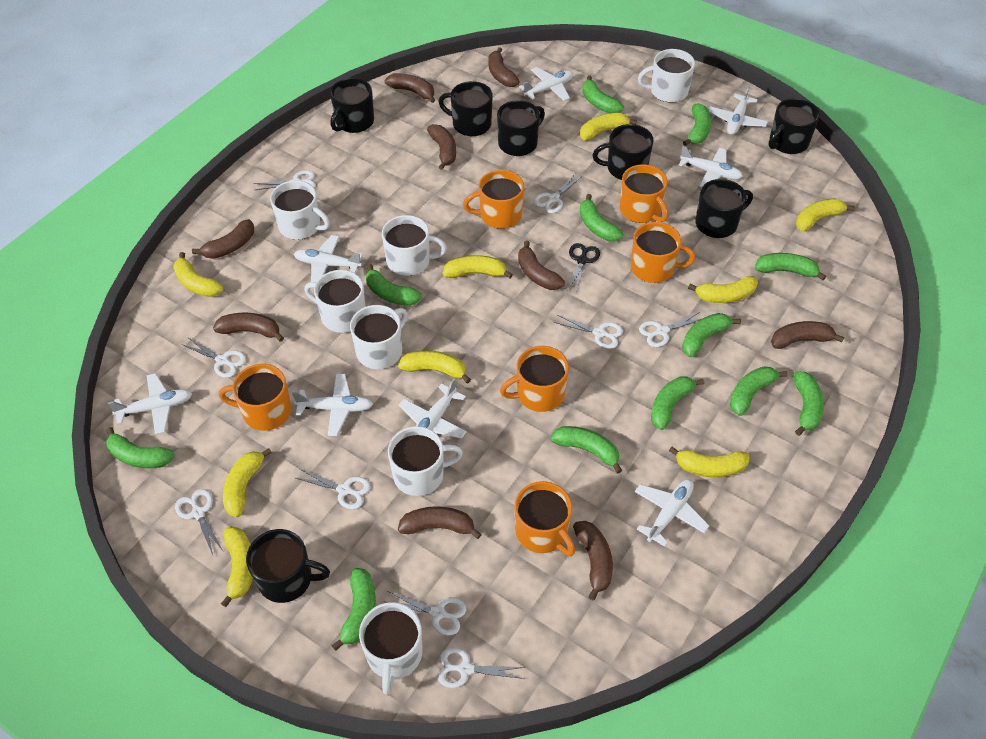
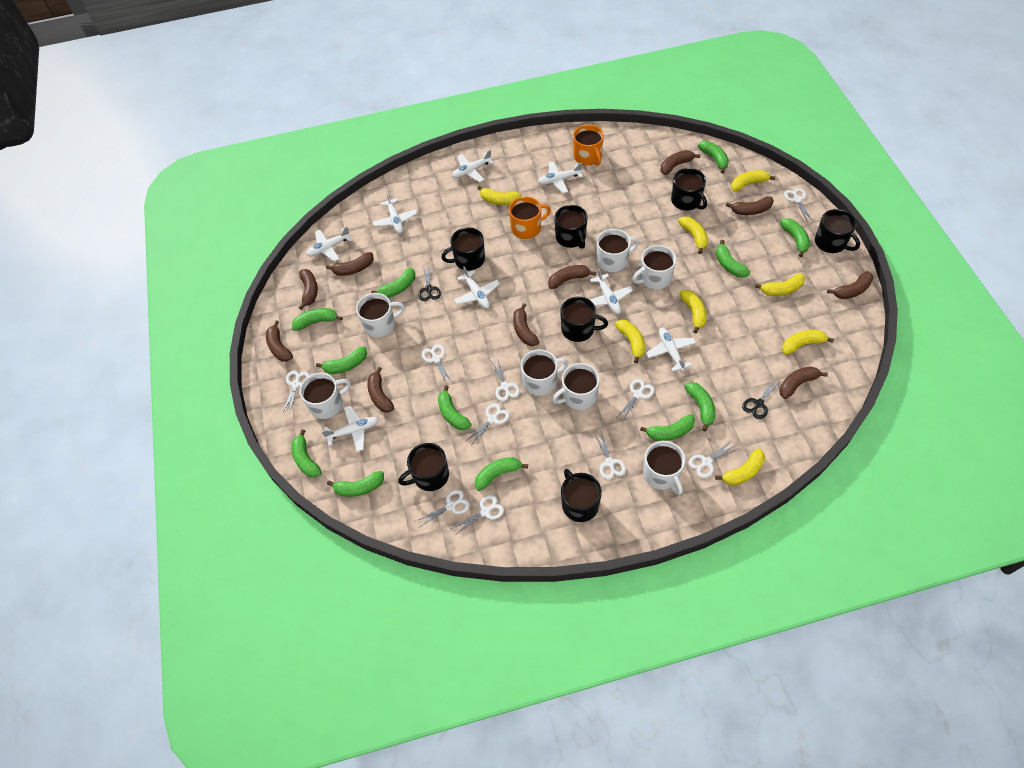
black scissors: [568,243,600,293] = 1 -> [418,266,441,301] [742,379,781,419] = 2
brown banana: [192,219,254,259] [213,313,284,342] [385,73,435,103] [398,506,482,539] [427,124,456,170] [488,47,520,87] [518,240,565,290] [573,521,613,600] [771,321,844,349] = 9 -> [266,320,293,362] [299,269,318,310] [326,252,374,276] [367,367,394,413] [513,303,539,346] [548,265,596,289] [661,150,700,175] [726,196,774,215] [779,367,828,399] [827,271,873,299] = 10
orange mug: [219,364,292,431] [463,170,524,229] [500,346,569,412] [514,481,575,556] [620,164,668,223] [631,222,695,283] = 6 -> [509,196,551,239] [573,124,604,166] = 2
white scissors: [175,489,224,555] [183,338,246,378] [253,170,316,190] [296,469,371,509] [383,591,466,636] [438,647,525,688] [534,174,581,213] [554,315,623,349] [639,312,703,347] = 9 -> [282,370,310,415] [416,489,470,527] [422,344,453,384] [451,495,504,535] [466,403,510,444] [491,358,520,401] [594,432,626,479] [617,379,655,420] [688,440,738,478] [784,188,813,221] = 10
yellow banana: [173,252,224,297] [221,527,253,607] [223,448,272,517] [398,351,471,384] [443,255,513,278] [580,113,637,141] [669,446,750,477] [688,276,758,303] [796,199,855,231] = 9 -> [478,186,522,205] [615,320,645,363] [678,216,708,254] [680,290,707,333] [715,448,765,486] [731,170,776,192] [755,273,805,296] [782,330,834,355] = 8

